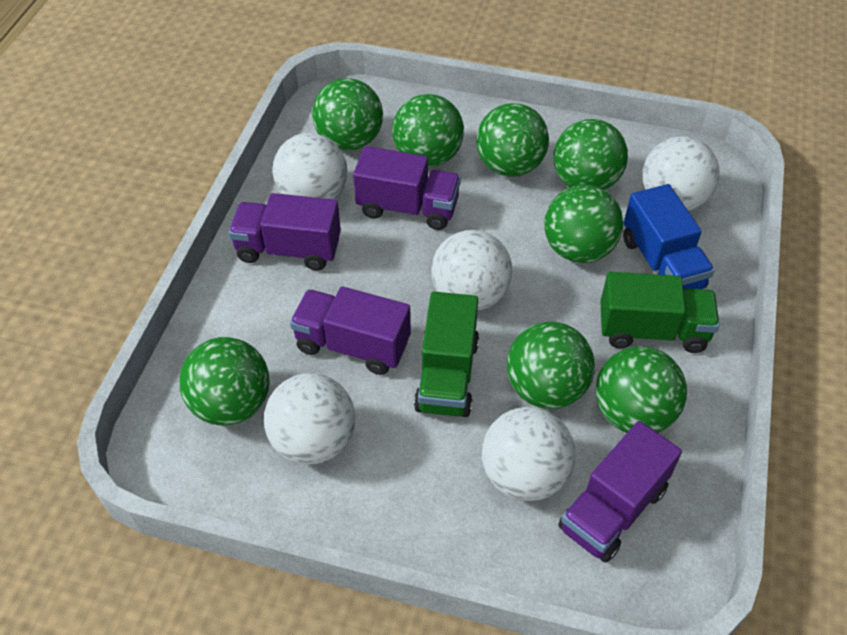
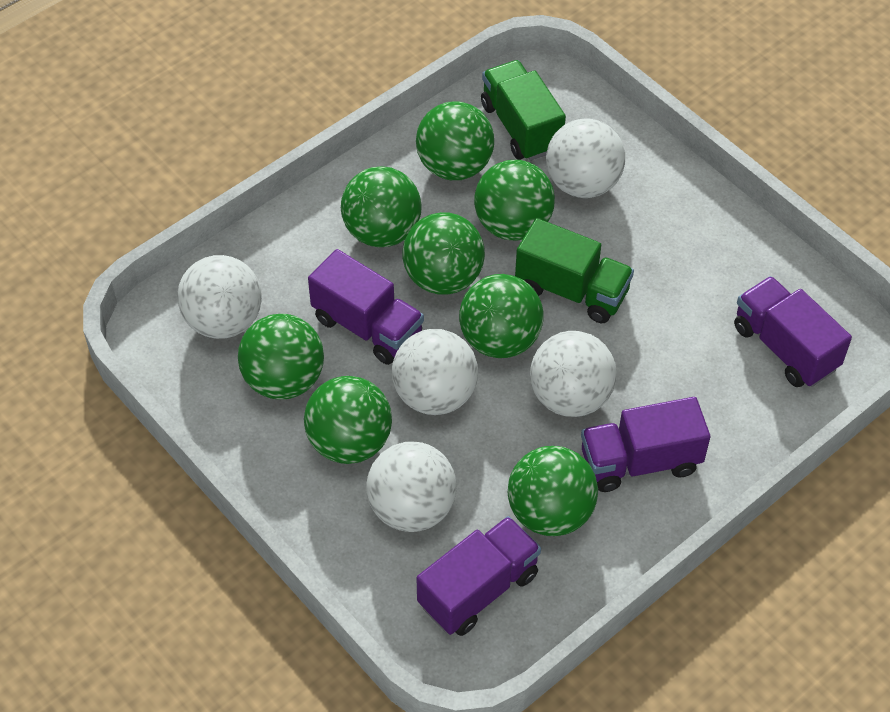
blue truck: [623,184,715,289] = 1 -> none = 0

